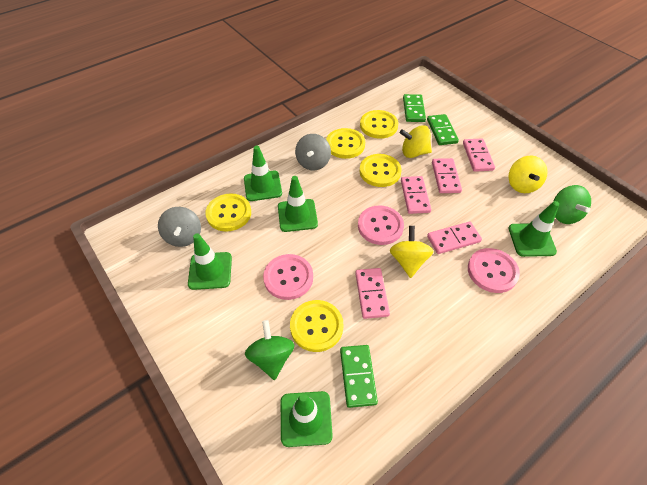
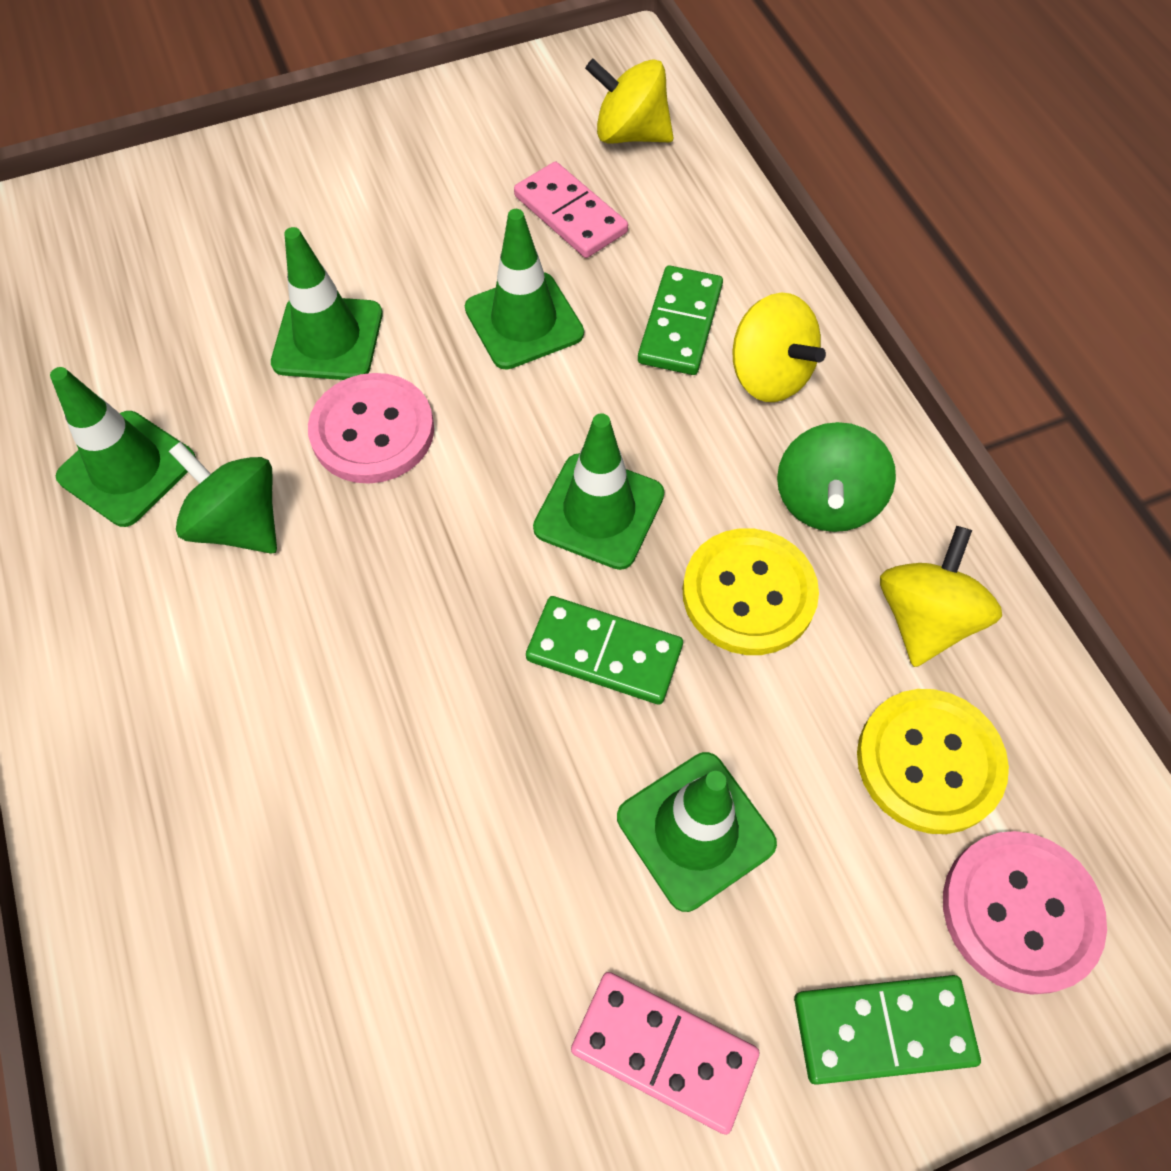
grey spinning top: [158,207,201,247] [295,134,331,170] = 2 -> none = 0
pink button: [263,254,313,300] [358,205,404,245] [468,248,520,293] = 3 -> [308,373,434,484] [943,831,1107,995] = 2
pink domino: [355,268,390,319] [401,176,431,214] [427,222,482,254] [432,158,462,193] [463,138,495,172] = 5 -> [514,161,628,258] [571,972,759,1135] = 2
yellow button: [205,193,251,232] [290,300,344,352] [326,128,365,159] [359,154,402,187] [360,110,398,139] = 5 -> [683,528,819,655] [857,689,1009,834] = 2

